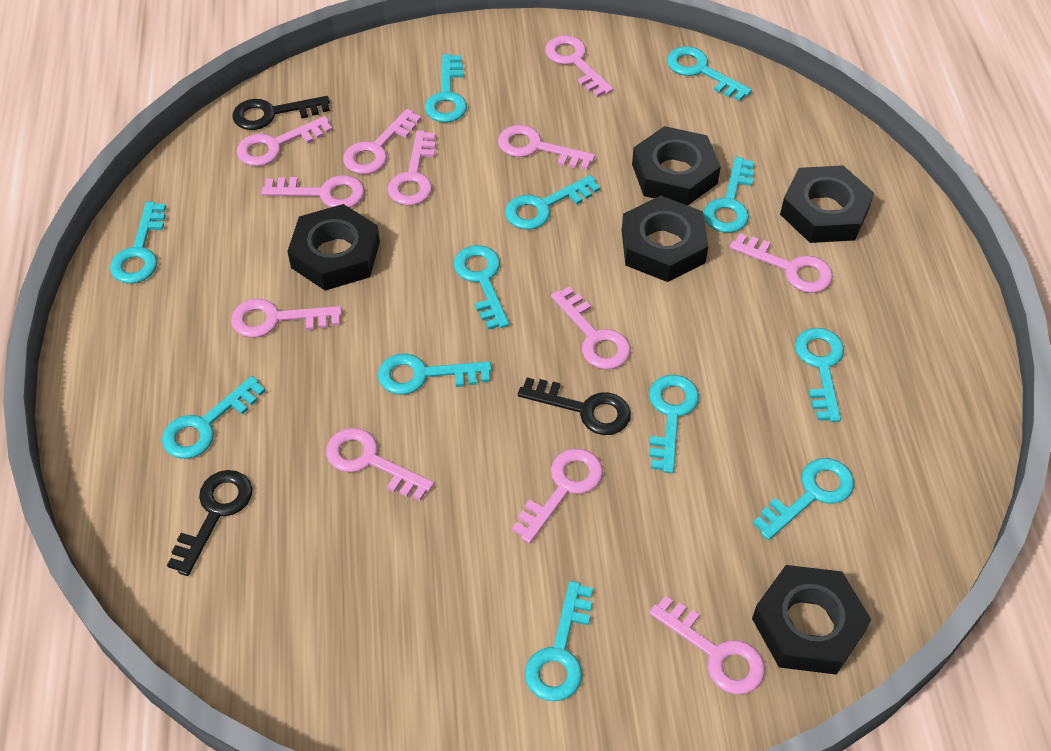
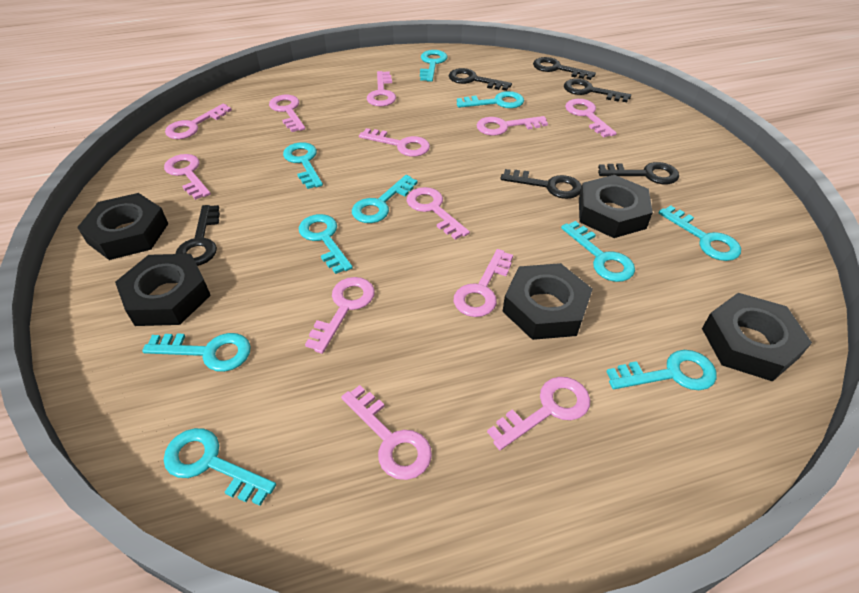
black key: [167,470,252,576] [232,96,330,130] [518,378,631,435] = 3 -> [176,205,220,266] [449,68,512,91] [500,169,582,199] [533,57,596,80] [564,79,631,102] [598,162,679,184] = 6
turquoise key: [110,202,166,284] [162,376,265,459] [378,353,492,395] [425,54,467,123] [454,245,509,330] [505,175,600,230] [525,581,593,701] [649,375,699,473] [667,46,752,101] [703,157,754,233] [753,458,854,540] [795,328,844,422] = 12 -> [142,333,251,372] [164,428,276,506] [283,142,323,189] [299,214,353,274] [352,175,418,223] [420,50,448,82] [457,91,524,108] [561,221,635,282] [606,350,717,390] [658,205,741,261] = 10

